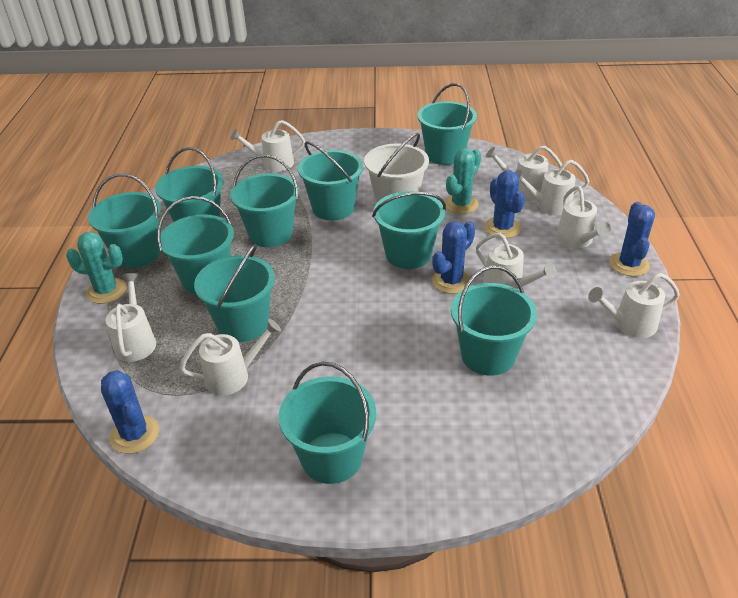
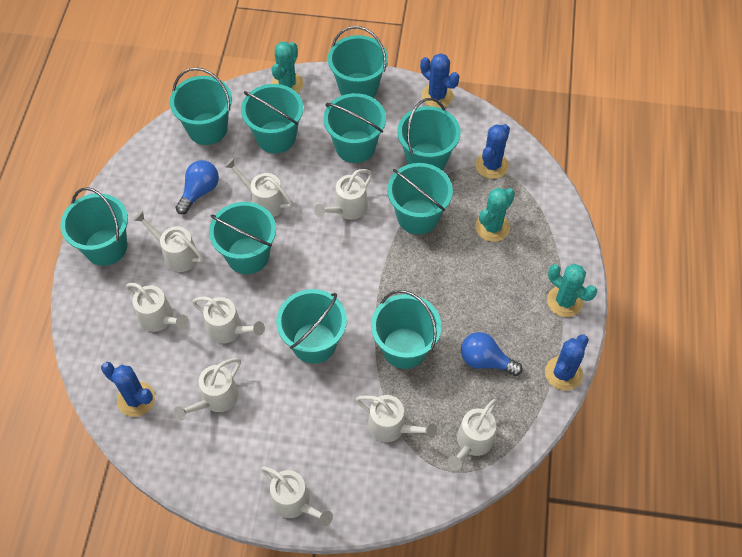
blue light bulb: none = 0 -> [175,160,219,214] [461,332,523,376] = 2
turquoise cactus: [66,232,126,304] [444,148,481,214] = 2 -> [272,42,303,93] [475,188,515,242] [547,264,597,317] = 3
white bucket: [364,133,429,203] = 1 -> none = 0
white watering can: [106,273,156,362] [180,319,281,395] [230,120,305,172] [476,233,556,290] [486,146,564,199] [515,160,589,216] [556,186,611,248] [588,273,680,338] = 8 -> [126,283,189,332] [133,211,203,272] [174,358,241,421] [192,297,265,344] [224,158,293,217] [261,466,333,526] [314,169,373,220] [356,395,437,442] [447,399,497,470] = 9

